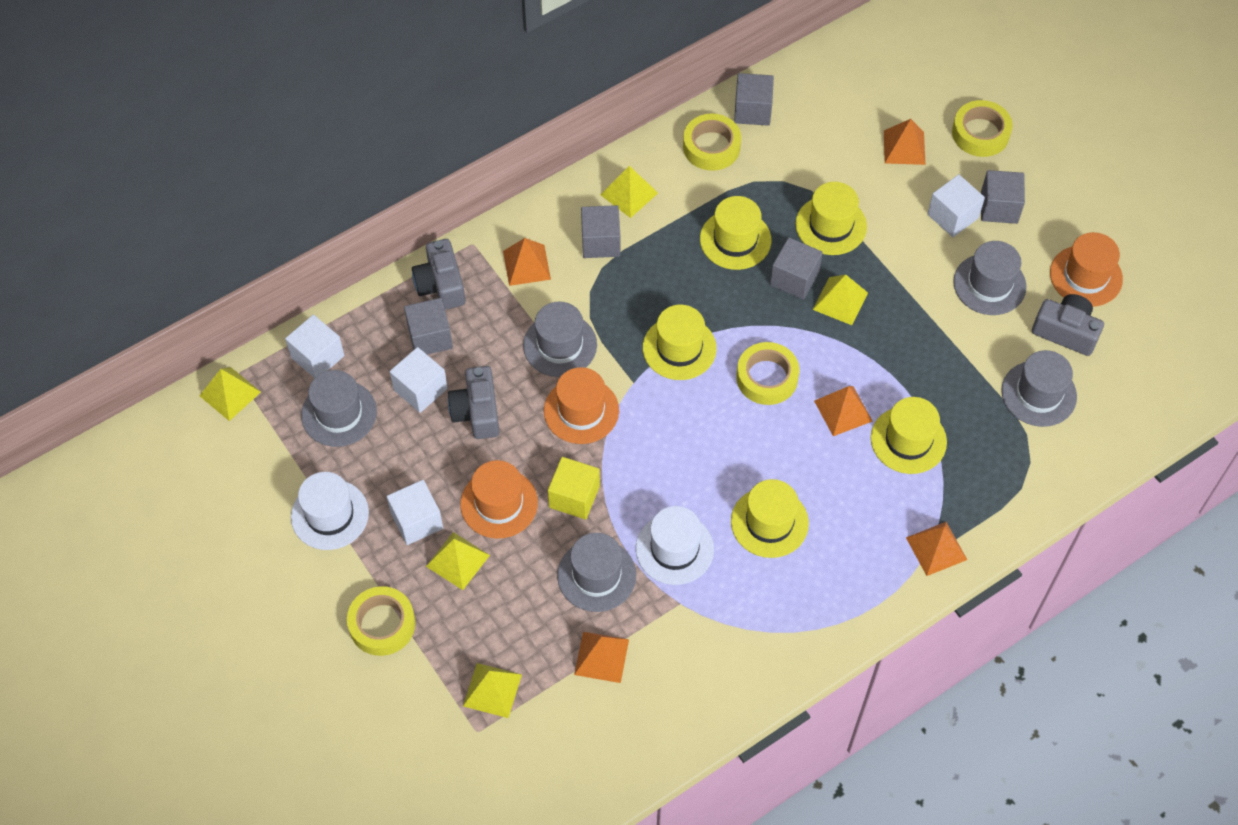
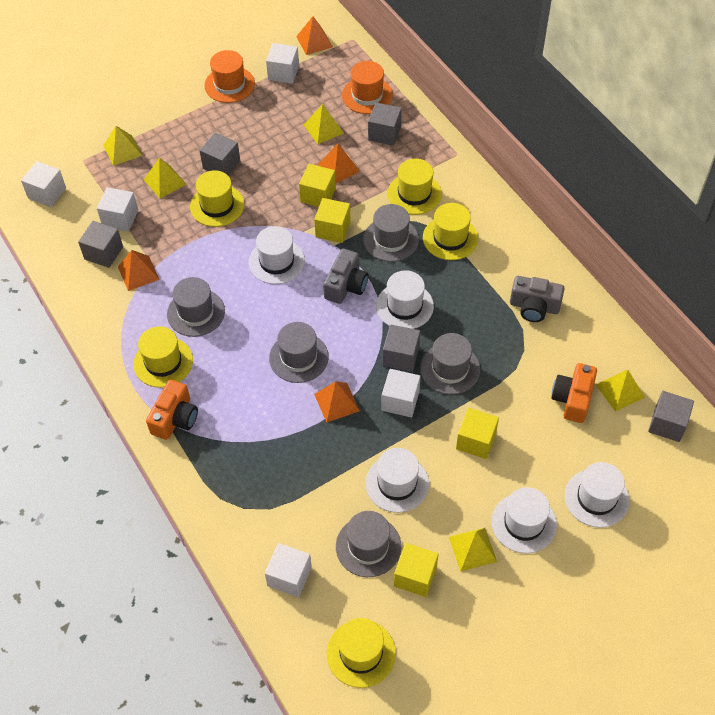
grey camera: [412,239,465,310] [448,366,499,439] [1032,294,1104,356] = 3 -> [323,249,369,304] [510,276,565,322] = 2
orange camera: none = 0 -> [146,380,198,440] [551,363,597,423] = 2
orange hat: [460,460,538,539] [544,367,619,444] [1050,232,1123,307] = 3 -> [204,50,255,103] [342,61,393,114] = 2
orange pyramid: [503,238,551,286] [574,632,629,683] [814,386,872,436] [884,119,926,165] [906,522,967,576] = 5 -> [118,250,160,291] [296,16,333,55] [314,381,360,423] [318,144,360,183] = 4
white cube: [285,314,345,378] [387,480,443,545] [390,347,448,413] [927,174,985,237] = 4 -> [21,161,66,207] [97,187,138,232] [265,543,312,597] [266,43,299,84] [381,369,420,418] = 5
white hat: [291,472,369,550] [636,506,714,585] = 2 -> [249,226,305,284] [366,448,429,513] [376,270,434,329] [492,487,557,554] [565,462,629,528] = 5
yellow cube: [548,457,600,520] = 1 -> [299,164,336,207] [314,198,351,243] [394,543,439,597] [456,408,499,459] = 4
yellow tape: [347,586,416,656] [683,114,741,171] [736,342,799,405] [952,100,1013,157] = 4 -> none = 0

